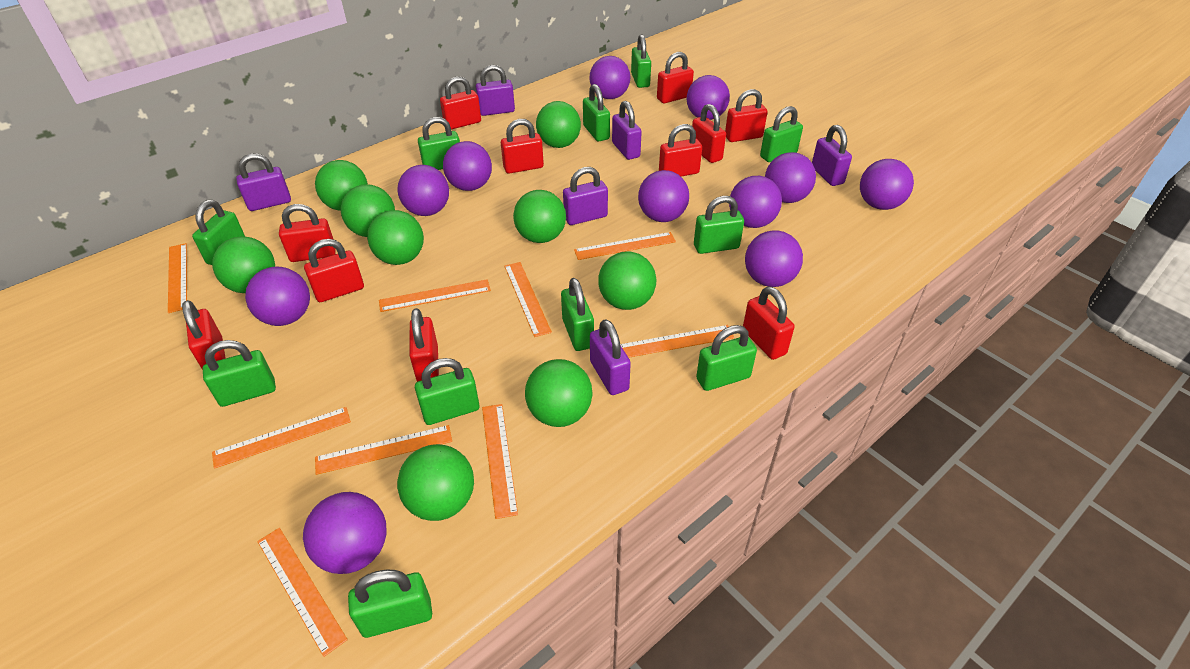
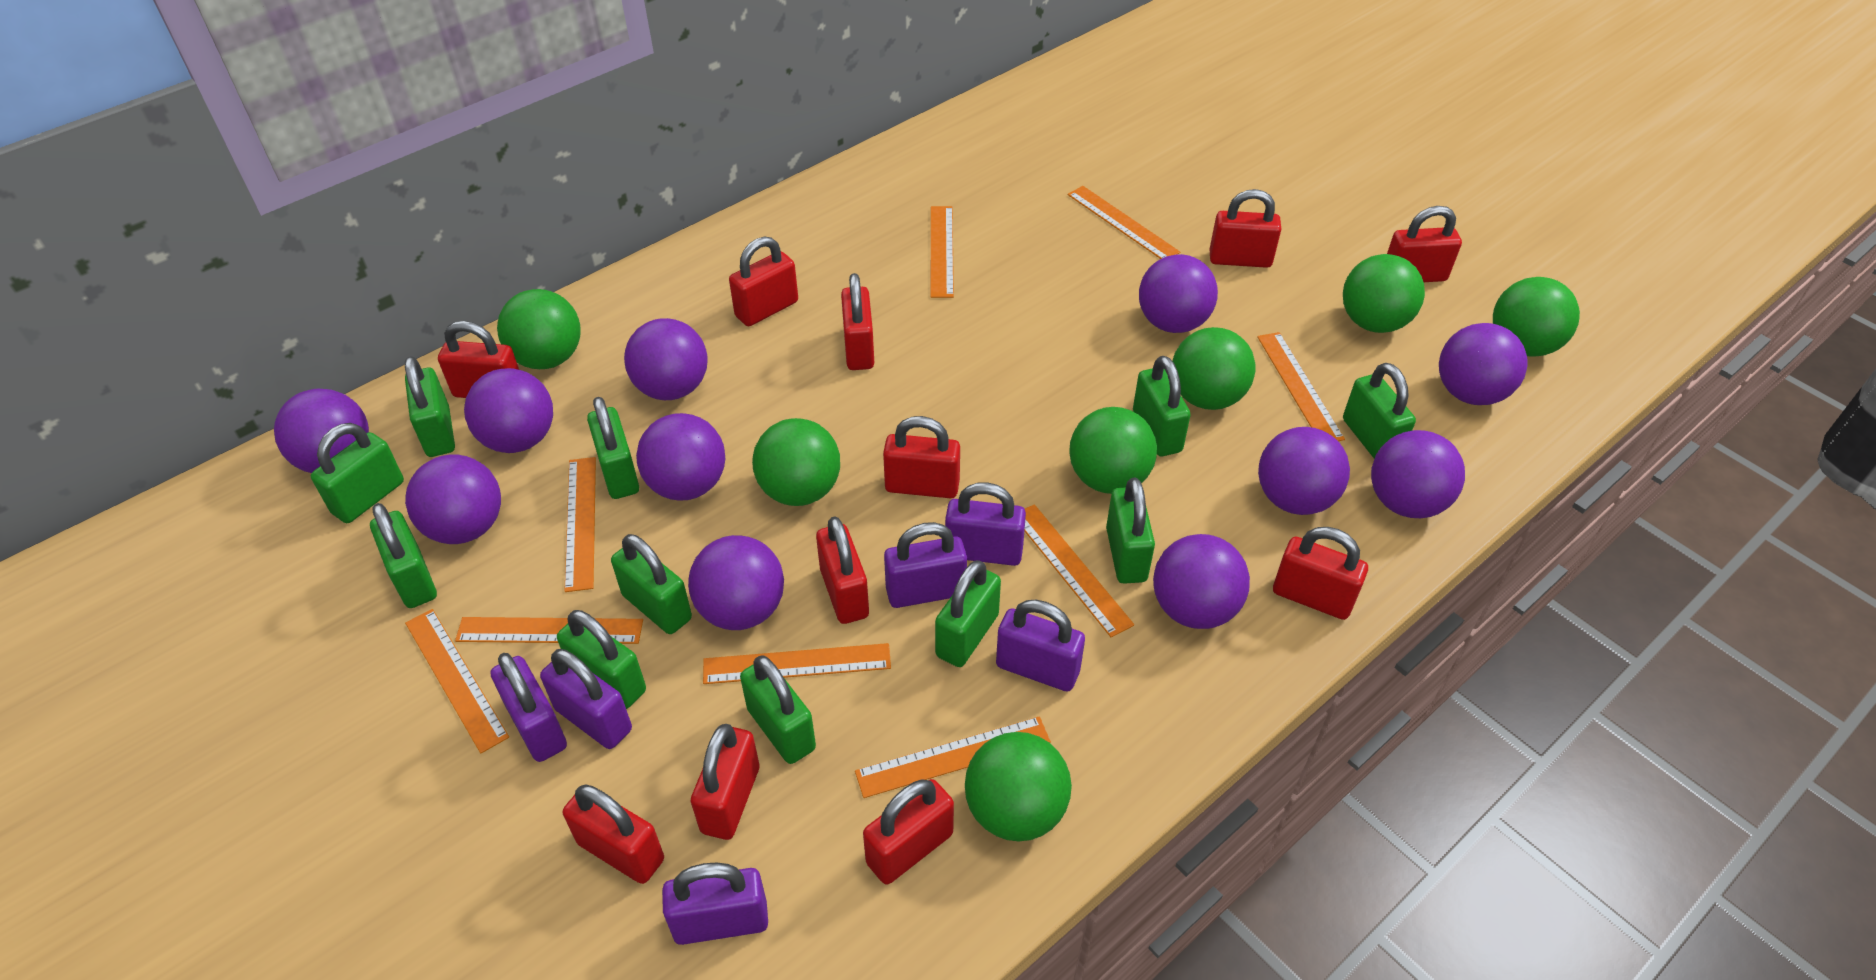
green ball: [213,236,275,293] [315,160,368,211] [341,184,395,237] [367,210,424,265] [397,444,474,521] [513,190,566,243] [525,359,593,427] [536,101,581,148] [598,251,656,310] = 9 -> [497,289,581,369] [752,418,840,506] [965,732,1072,841] [1070,407,1157,494] [1173,327,1255,410] [1343,254,1425,333] [1493,277,1580,357] = 7

